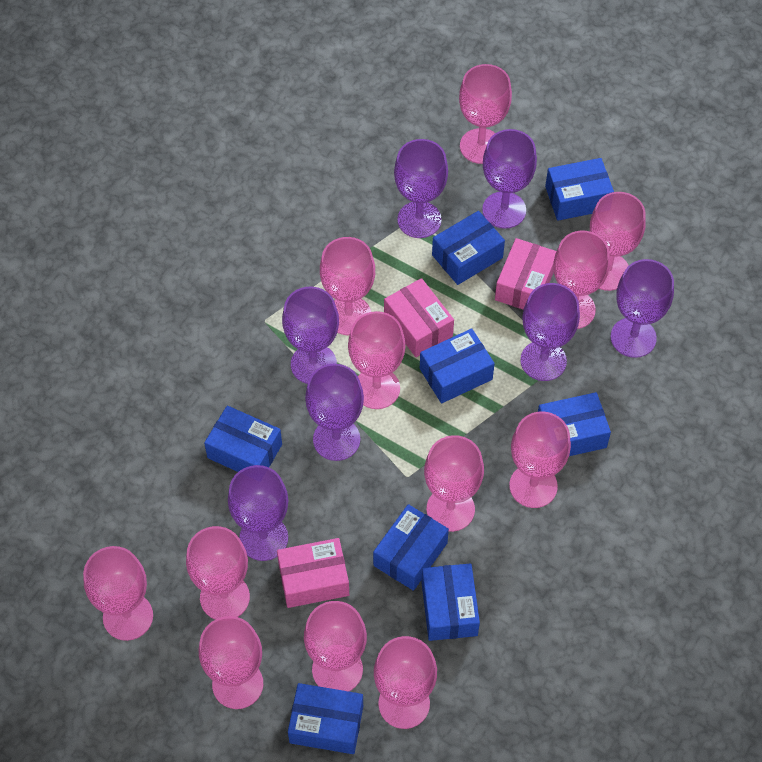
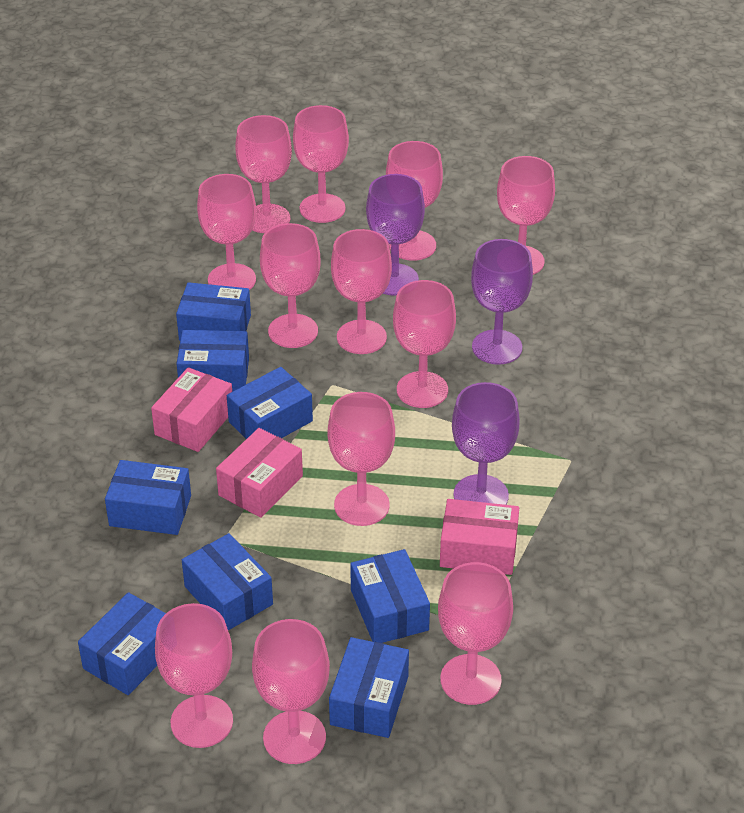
purple goblet: [228,465,288,561] [282,286,339,384] [305,364,364,461] [394,139,448,238] [482,129,537,229] [520,283,580,381] [611,259,674,358] = 7 -> [366,174,425,296] [452,382,520,505] [471,239,533,365] = 3

